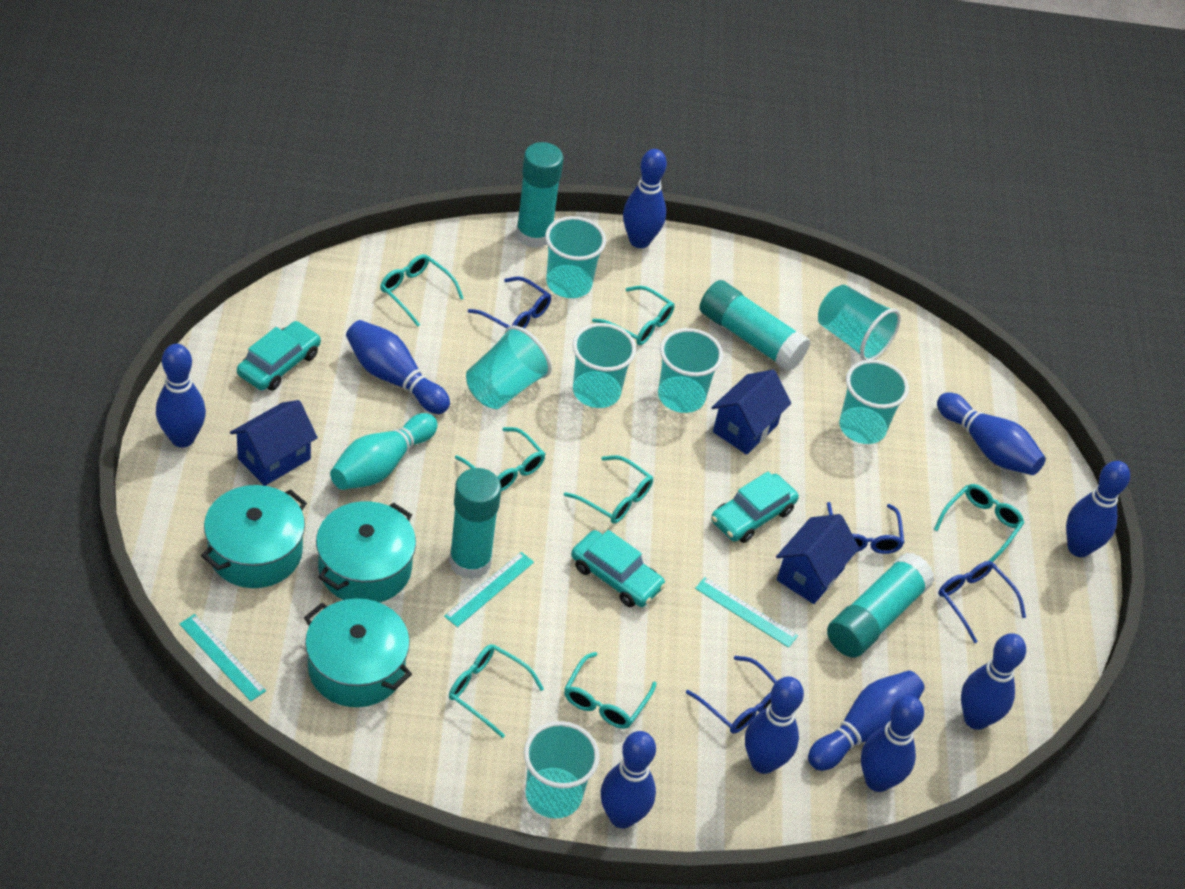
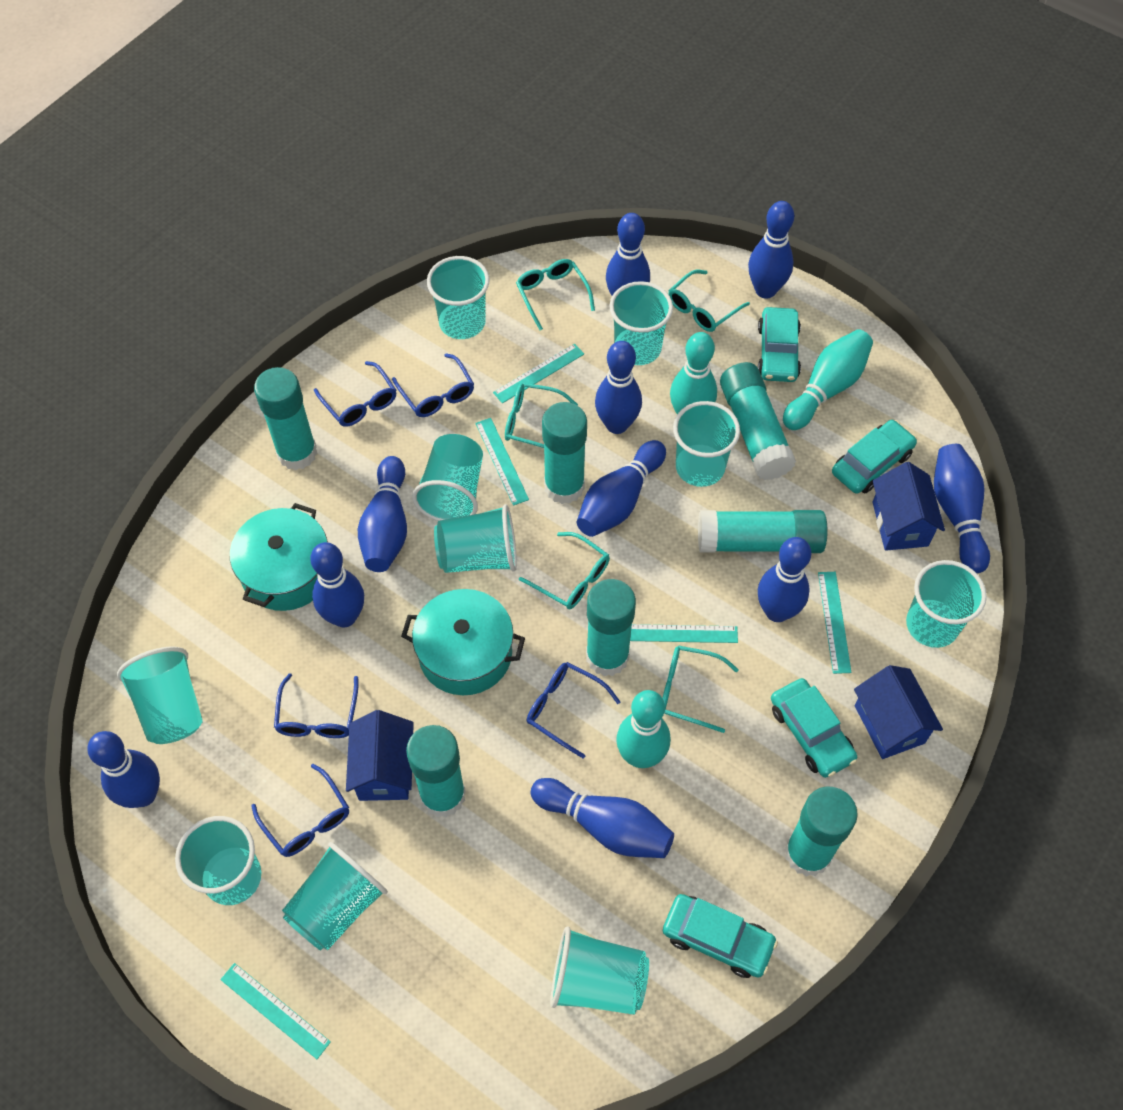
blue glasses: [468,276,551,329] [686,656,777,733] [827,502,904,554] [938,561,1026,643] = 4 -> [251,764,349,857] [274,673,358,738] [314,361,396,427] [392,353,474,417] [527,662,620,759] = 5
turquoise bowling pin: [330,413,438,490] = 1 -> [616,690,670,768] [670,332,717,414] [783,329,873,430] = 3
turquoise car: [237,321,321,391] [571,530,666,607] [711,472,799,543] = 3 -> [663,894,778,978] [758,307,801,382] [771,678,857,778] [832,420,917,494] = 4
turquoise cup: [466,326,552,409] [524,721,600,819] [545,216,606,298] [572,323,636,408] [658,328,723,413] [818,285,901,360] [839,360,909,444] = 7 -> [117,646,203,744] [175,816,261,905] [282,842,388,951] [412,434,483,521] [427,256,490,339] [434,504,517,573] [550,926,649,1015] [609,281,673,365] [673,401,740,487] [906,560,987,648] = 10
turquoise glasses: [380,254,464,327] [449,644,544,738] [455,427,545,492] [564,455,653,524] [564,652,657,729] [592,286,674,345] [934,484,1024,563] = 7 -> [505,383,578,448] [516,259,595,330] [519,532,610,609] [663,645,739,733] [668,269,750,332] = 5
turquoise glue stick: [449,468,501,580] [516,142,564,248] [699,280,811,371] [827,552,935,658] = 4 -> [254,367,317,470] [406,725,466,817] [542,402,587,504] [586,579,636,676] [698,510,827,553] [720,362,796,480] [785,787,858,877] = 7
turquoise pot: [201,485,307,588] [304,598,412,707] [316,501,416,603] = 3 -> [230,503,328,611] [401,589,525,695] = 2
turquoise ruler: [179,614,266,701] [444,552,534,627] [695,577,798,648] = 3 -> [220,963,331,1059] [475,418,529,506] [493,344,584,403] [630,624,738,643] [818,572,851,674] = 5

